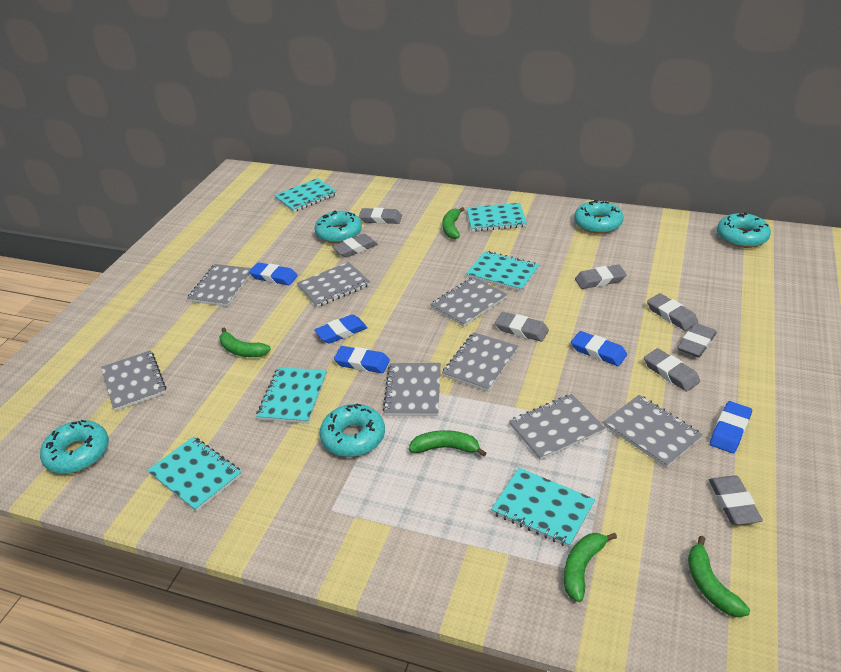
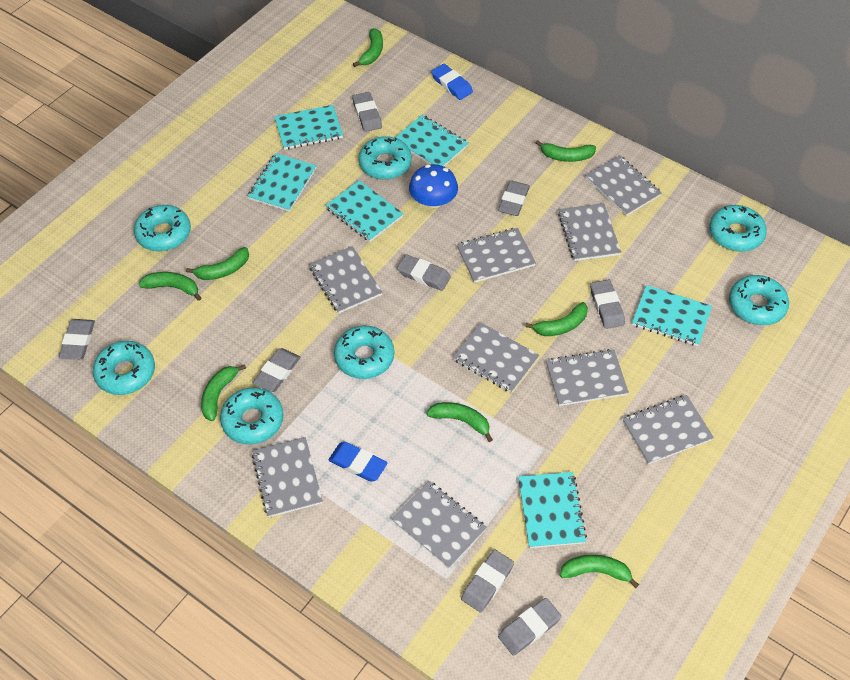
blue eraser: [249,262,298,285] [314,314,368,344] [334,346,390,373] [571,331,627,366] [710,401,752,453] = 5 -> [328,442,388,482] [431,64,473,100] = 2
blue mushroom: none = 0 -> [409,164,458,208] = 1
green banana: [220,328,271,357] [409,430,486,457] [442,207,465,239] [564,533,617,602] [688,536,750,618] = 5 -> [139,272,201,301] [186,247,249,280] [201,364,246,421] [353,28,383,67] [426,402,493,442] [525,302,588,336] [535,140,596,162] [560,555,639,588] = 8
grey notebook: [101,350,166,411] [187,264,252,306] [297,262,370,307] [383,363,441,416] [430,276,507,327] [442,332,518,391] [509,394,605,460] [604,395,703,468] = 8 -> [252,437,323,517] [309,246,383,314] [391,481,487,568] [453,322,539,393] [457,228,536,283] [546,349,629,406] [558,203,621,261] [585,155,662,216] [623,395,714,464] = 9
turquoise donut: [40,420,109,474] [315,210,362,243] [320,403,385,457] [574,200,623,234] [717,212,771,248] = 5 -> [93,341,155,395] [134,205,191,252] [220,387,283,444] [334,326,394,379] [358,136,412,180] [709,205,767,252] [729,275,789,325] = 7

